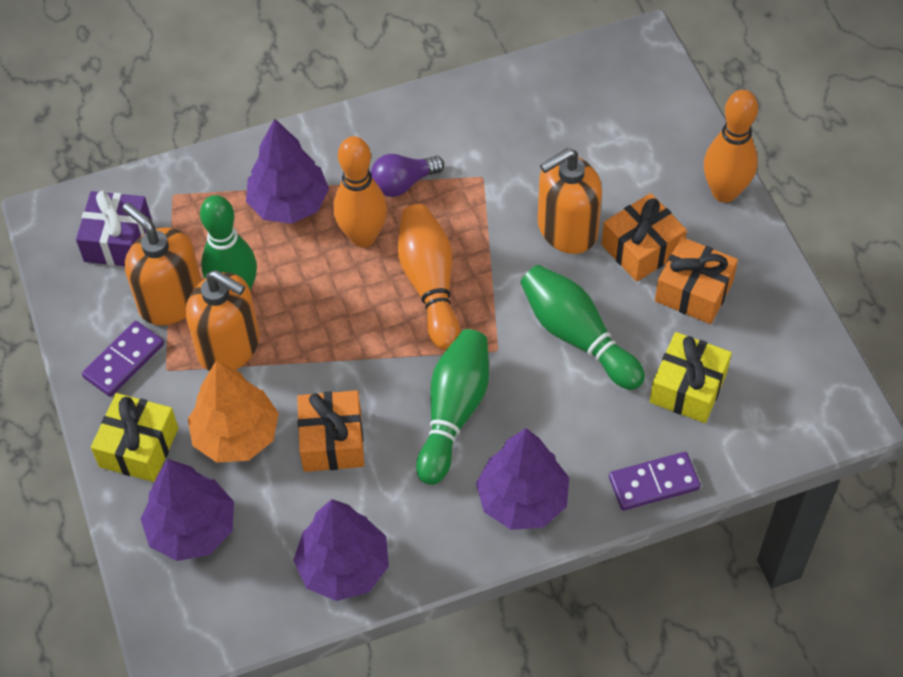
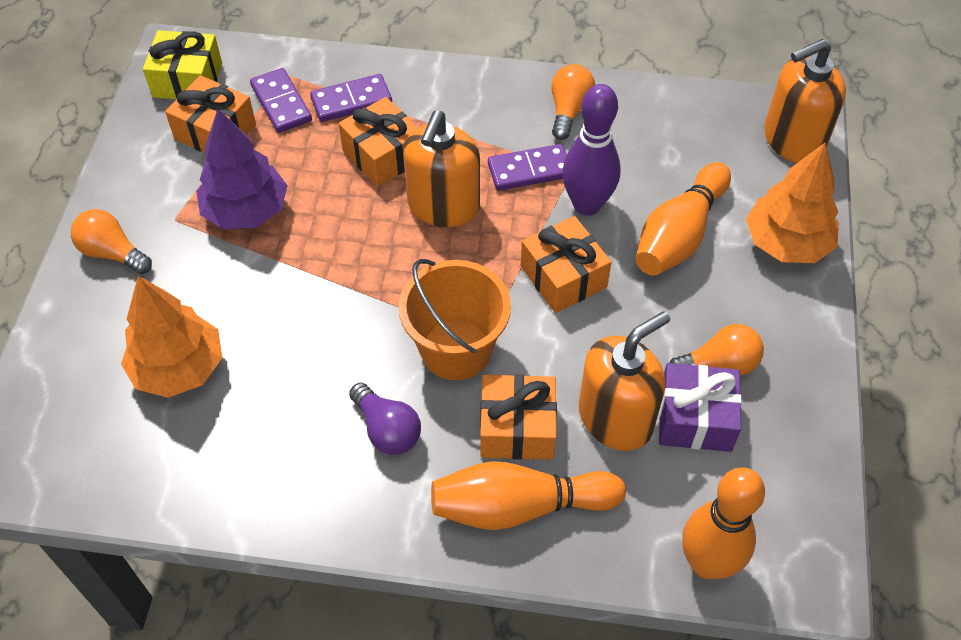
green bowling pin: [200,195,257,290] [416,329,489,485] [521,265,645,390] = 3 -> none = 0
orange bucket: none = 0 -> [399,259,511,380] = 1
orange gift: [297,390,364,472] [602,193,687,282] [655,237,738,324] = 3 -> [165,75,256,153] [339,97,418,187] [480,374,557,460] [521,216,611,313] = 4
orange light bulb: none = 0 -> [71,209,152,274] [551,64,595,140] [670,324,764,375] = 3
orange tree: [188,360,279,463] = 1 -> [121,276,222,398] [746,143,839,263] = 2
purple bowling pin: none = 0 -> [562,84,621,216] = 1
purple domino: [82,321,164,397] [609,452,701,511] = 2 -> [250,68,312,133] [310,74,392,122] [488,144,567,191] = 3
purple tree: [140,459,234,561] [246,118,329,224] [293,499,389,601] [476,428,569,530] = 4 -> [196,109,288,230] = 1
yellow gift: [91,393,178,482] [650,332,732,423] = 2 -> [143,30,222,99] = 1

